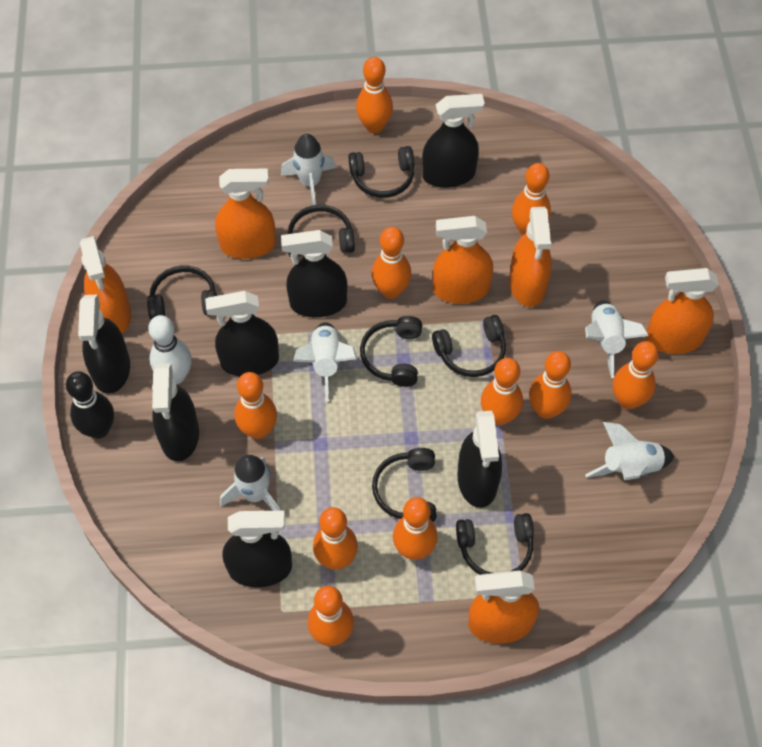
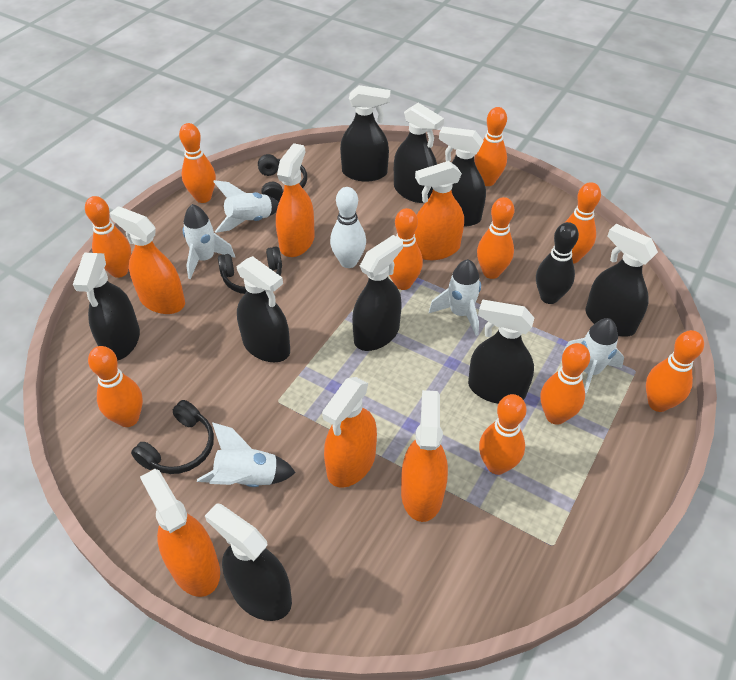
black headphones: [147,265,217,320] [288,205,355,257] [349,146,414,198] [360,316,422,387] [372,448,437,522] [432,315,506,377] [456,513,534,575] = 7 -> [131,400,214,474] [218,247,282,294] [258,154,307,202] = 3
black spray bottle: [78,294,130,394] [152,363,199,461] [205,291,279,376] [222,511,292,587] [281,230,347,317] [422,94,485,188] [458,411,502,508] = 7 -> [73,253,140,361] [205,504,292,621] [237,256,290,362] [340,85,390,181] [352,235,403,351] [394,103,444,203] [439,127,486,226] [468,299,535,404] [585,224,658,337] = 9

